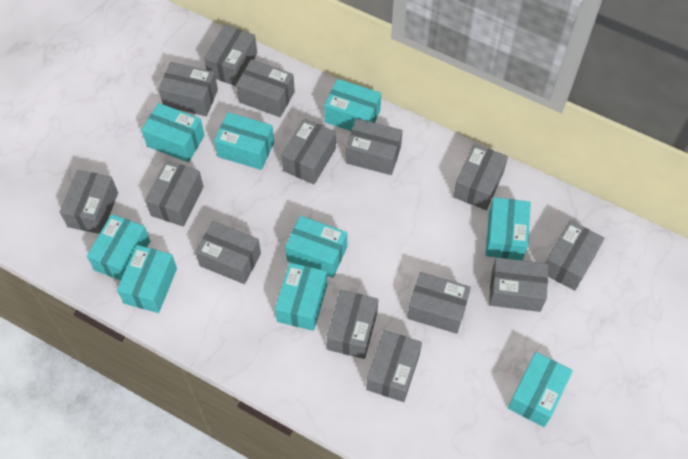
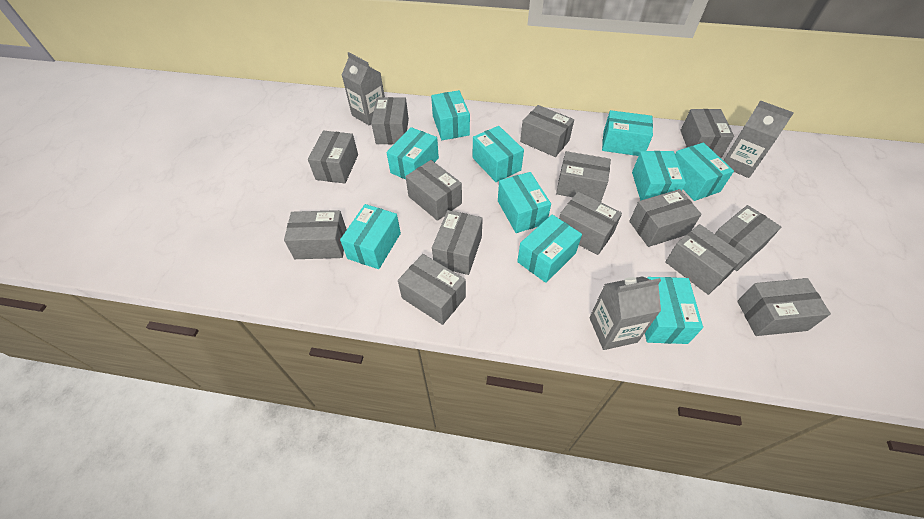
grey carton: none = 0 -> [342,52,385,126] [589,276,661,350] [723,100,794,178] = 3
turquoise box: [87,214,150,280] [117,245,177,313] [142,103,205,162] [214,112,274,170] [275,263,327,331] [285,216,347,278] [324,79,381,131] [485,197,531,260] [508,352,573,427] = 9 -> [340,204,401,269] [386,127,439,179] [431,90,470,140] [473,126,524,182] [498,172,551,233] [517,215,582,283] [602,110,653,156] [632,151,686,201] [645,277,703,344] [675,142,734,201] = 10

